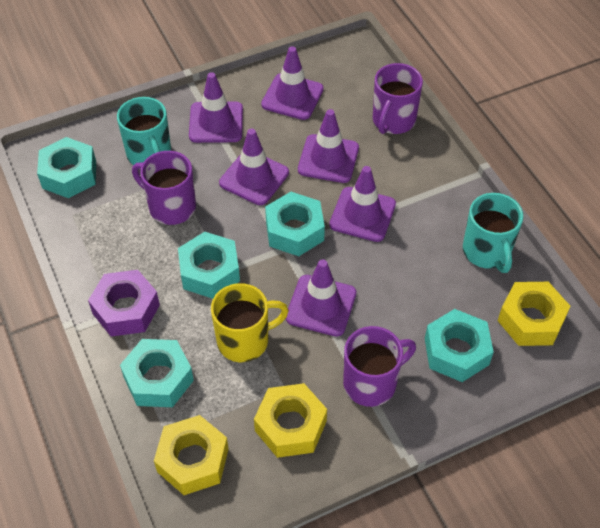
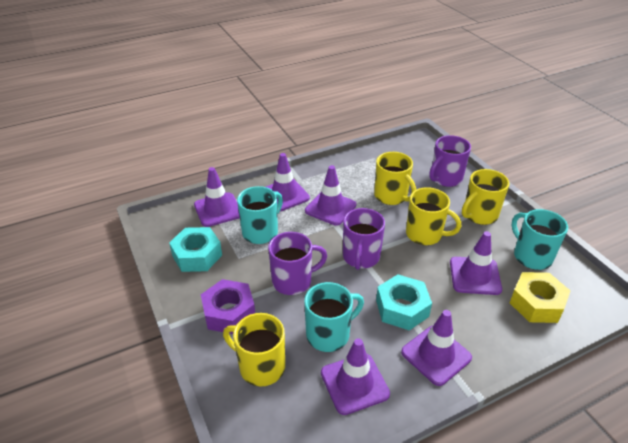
turquoise mug: [117,97,171,165] [463,193,523,273] = 2 -> [237,186,283,244] [304,282,364,352] [512,209,568,270] = 3
turquoise nut: [37,137,96,198] [120,339,194,407] [178,232,240,299] [265,192,325,256] [425,309,494,382] = 5 -> [169,227,222,272] [376,274,432,330] = 2
yellow mug: [211,283,289,362] = 1 -> [223,313,285,387] [374,152,416,205] [406,187,461,245] [462,169,509,225] = 4
yellow nut: [154,415,229,495] [254,383,327,458] [498,282,570,346] = 3 -> [510,272,570,323] = 1

